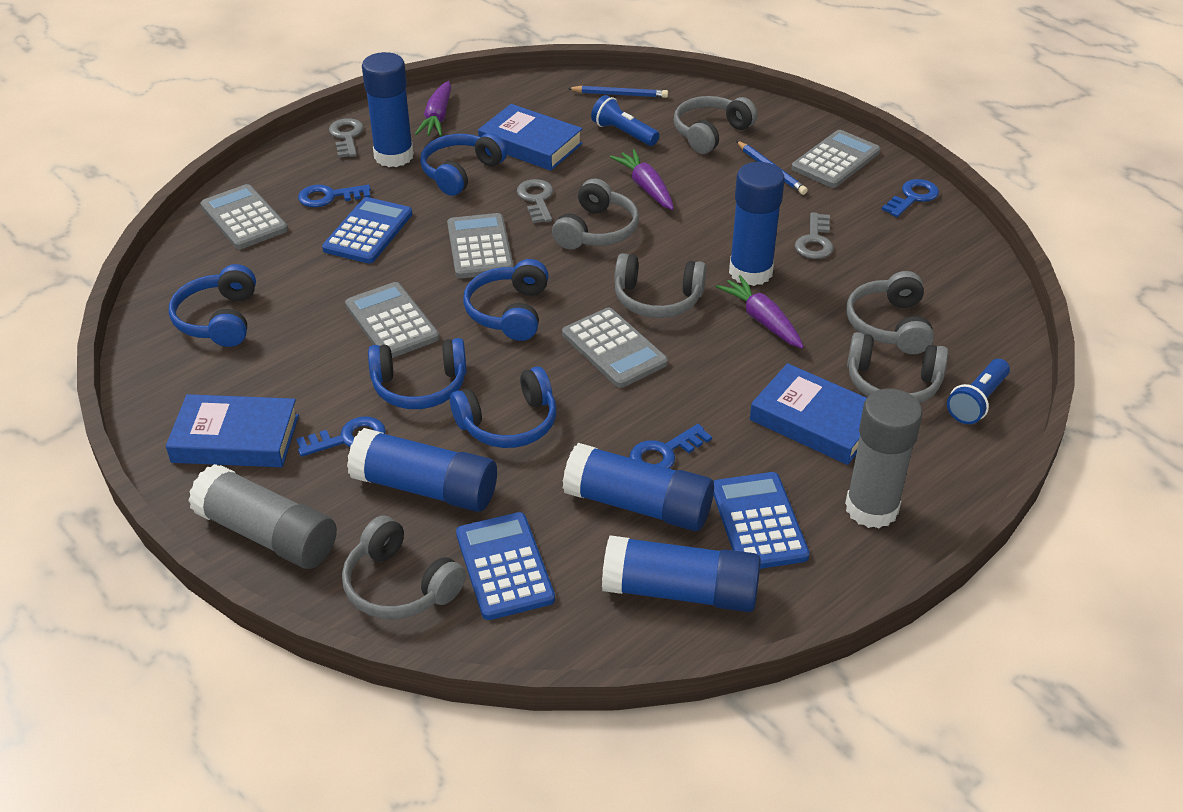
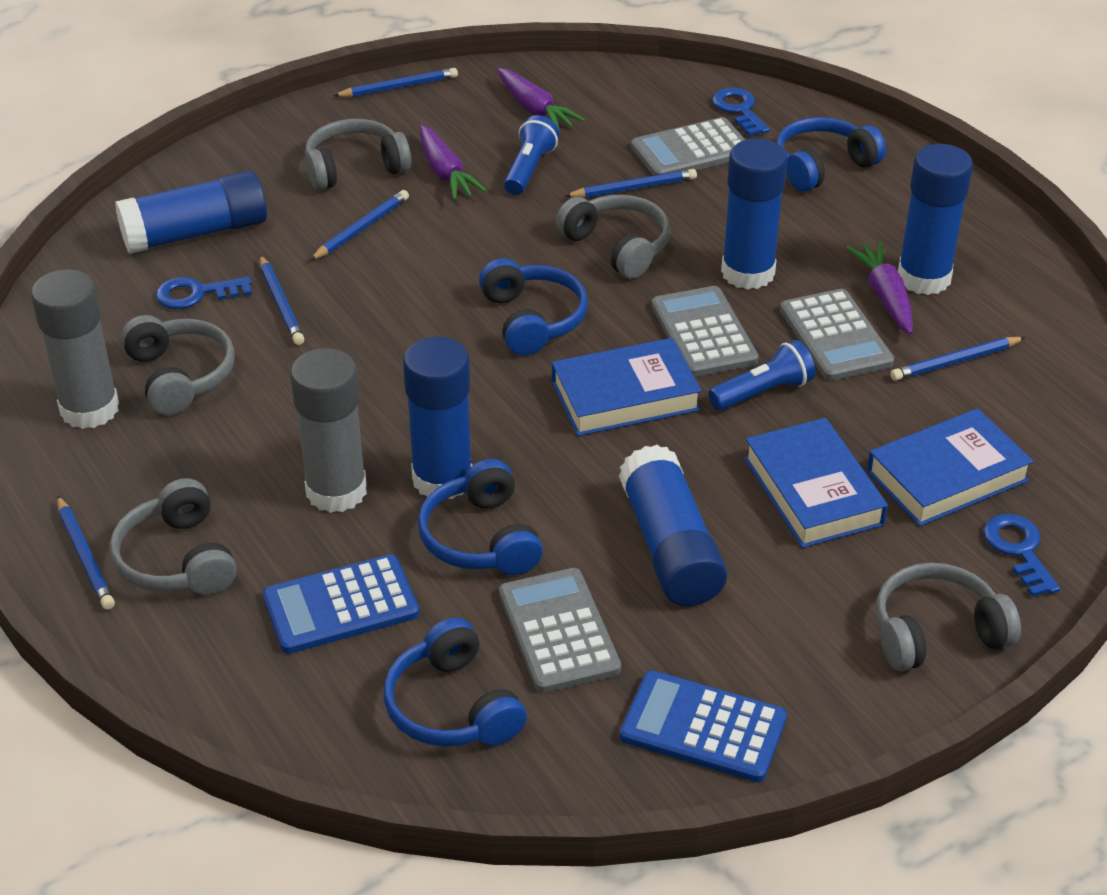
blue calculator: [322,197,413,263] [456,512,555,620] [713,472,810,569] = 3 -> [263,554,419,654] [620,670,787,782] = 2
blue headphones: [169,264,256,347] [368,338,467,409] [420,133,507,196] [450,366,556,448] [463,259,549,341] = 5 -> [383,617,527,747] [418,459,543,575] [479,258,588,356] [776,117,886,192] = 4
blue key: [296,416,386,457] [298,185,371,207] [629,424,712,469] [882,179,939,217] = 4 -> [156,277,252,309] [712,88,770,136] [983,514,1060,597] = 3
blue pencil: [567,86,668,98] [736,141,808,195] = 2 -> [57,495,115,610] [260,255,304,345] [310,190,409,260] [333,68,458,97] [565,169,697,198] [890,337,1026,381] = 6
grey calculator: [200,184,288,249] [345,282,439,358] [447,213,513,278] [562,307,668,388] [792,130,880,188] = 5 -> [499,568,621,693] [631,117,745,176] [652,286,759,377] [780,289,894,381] = 4
grey headphones: [342,516,466,619] [552,178,639,250] [614,253,706,318] [674,96,757,154] [846,271,934,354] [847,332,948,403] = 6 -> [110,478,237,595] [121,315,235,415] [305,119,411,190] [556,194,671,279] [876,562,1021,671] = 5
grey key: [329,118,364,158] [517,179,553,223] [795,212,833,259] = 3 -> none = 0

